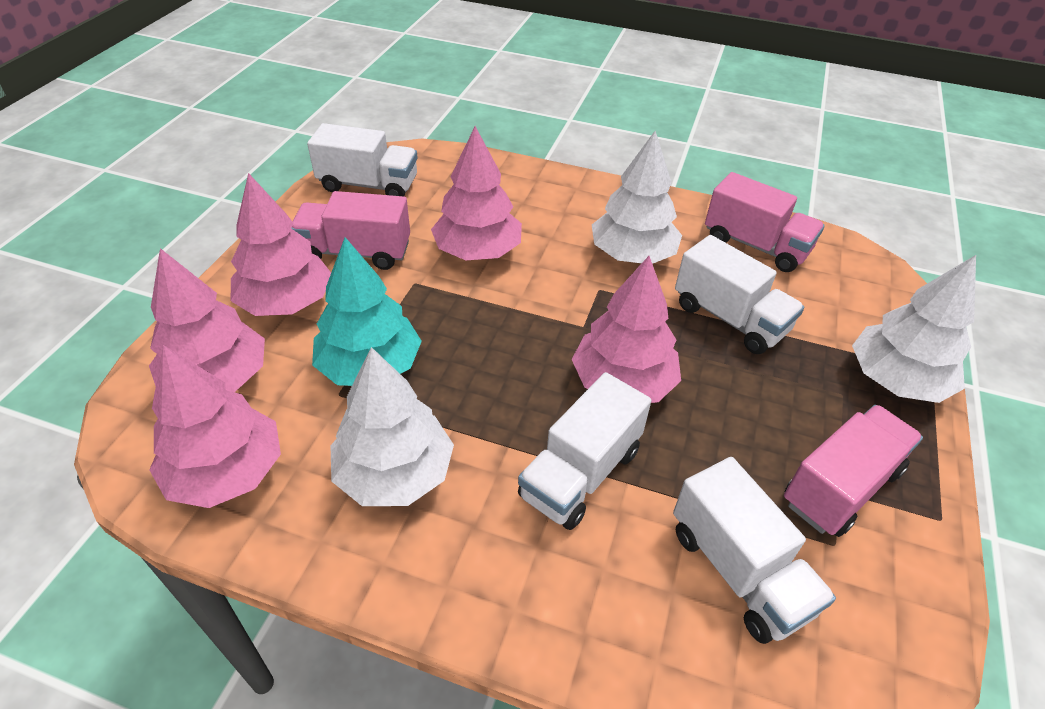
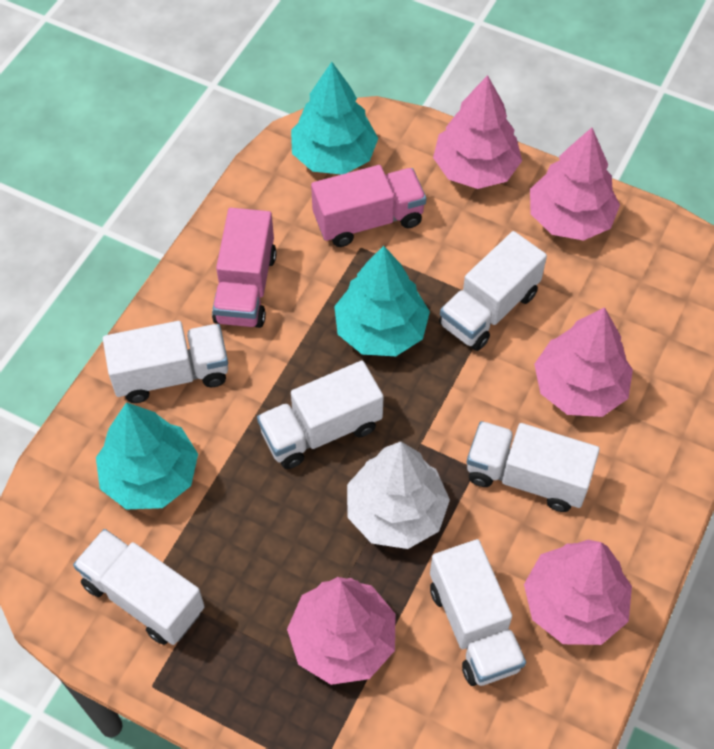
pink truck: [291,191,410,270] [705,172,825,272] [784,405,923,537] = 3 -> [212,208,277,328] [311,165,426,247] = 2
turquoise tree: [312,237,422,386] = 1 -> [96,402,198,509] [291,62,378,174] [334,246,430,356] = 3
white tree: [330,347,454,506] [592,131,682,264] [852,255,976,403] = 3 -> [347,442,450,549] = 1
white truck: [307,123,418,196] [518,372,651,530] [673,457,836,644] [675,235,804,354] = 4 -> [73,529,205,645] [103,321,228,403] [257,361,384,469] [430,539,526,686] [439,231,547,351] [467,421,600,512] = 6

